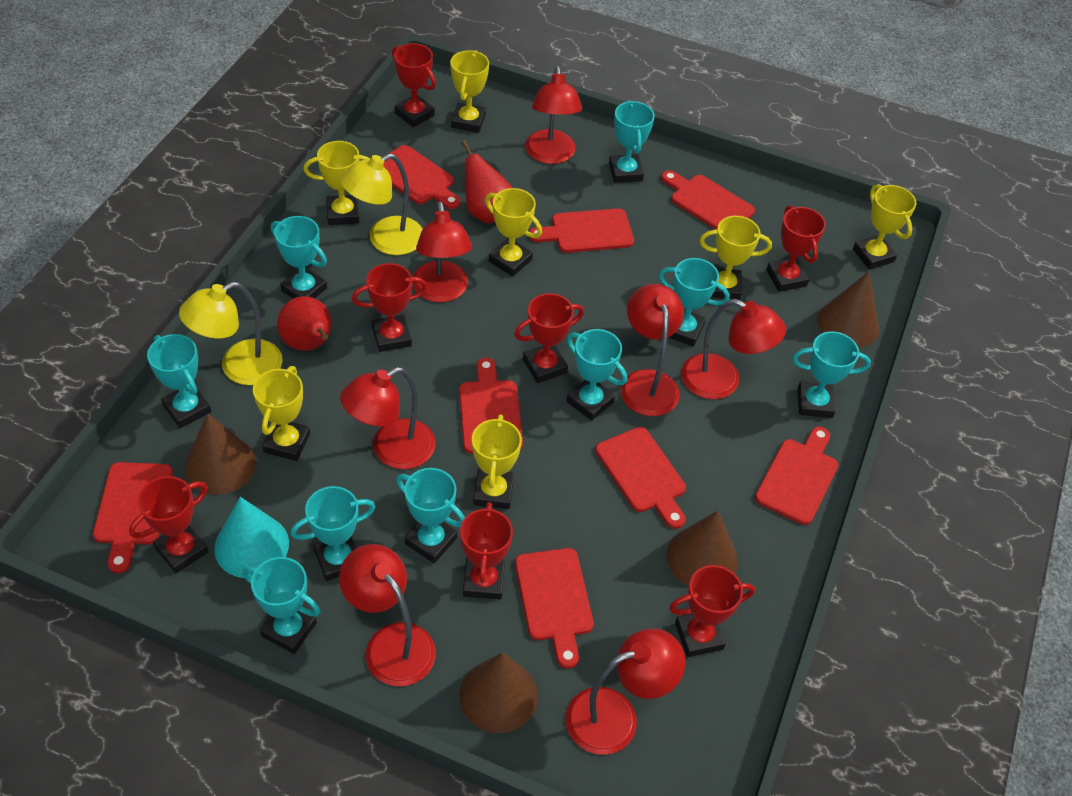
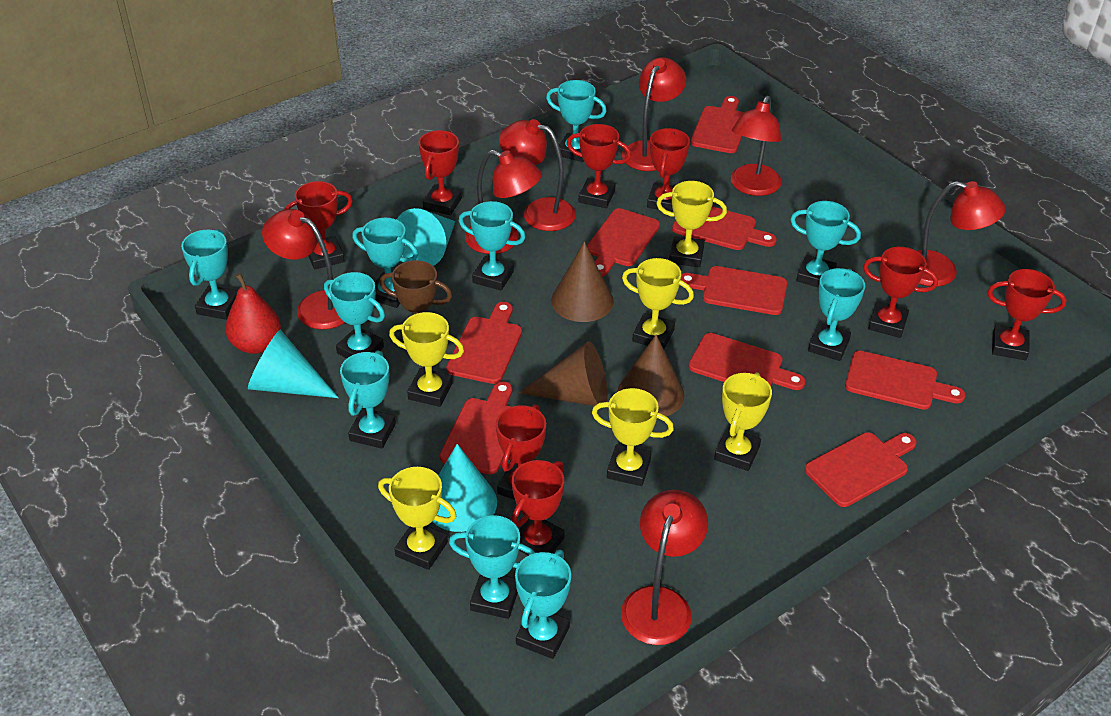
brown cone: [185,413,256,495] [459,652,538,733] [666,511,738,586] [817,272,879,348] = 4 -> [519,341,608,406] [551,242,614,322] [617,335,684,416] = 3
brown trophy: none = 0 -> [379,260,452,343] = 1
red cutting board: [93,462,173,573] [383,145,460,209] [459,358,523,454] [515,548,594,669] [529,208,634,253] [595,427,686,529] [661,170,755,230] [755,427,838,525] = 8 -> [440,381,513,474] [446,302,522,384] [587,208,660,276] [672,207,777,250] [681,266,787,315] [688,333,806,390] [690,96,744,153] [805,432,917,507] [845,351,966,410] = 9
red pear: [277,296,332,351] [461,140,512,223] = 2 -> [225,273,281,354] = 1
red trophy: [129,476,209,573] [352,263,427,352] [392,43,436,127] [460,502,513,600] [514,293,584,383] [669,565,755,657] [766,205,826,292] = 7 -> [284,181,353,269] [419,130,462,215] [496,404,546,500] [512,460,565,556] [567,124,631,208] [647,128,690,212] [863,247,938,338] [987,269,1067,360] = 8
turquoise cone: [214,497,289,578] = 1 -> [248,330,339,398] [397,208,455,266] [432,444,497,532] = 3
turquoise trophy: [147,334,211,428] [243,557,321,654] [271,216,327,299] [290,486,375,581] [396,468,465,563] [566,329,627,421] [609,100,655,183] [659,258,730,346] [792,331,871,418] = 9 -> [181,229,238,320] [324,272,385,358] [340,350,396,449] [352,218,418,308] [449,515,535,619] [459,201,526,291] [515,550,571,659] [546,80,607,162] [790,201,861,288] [808,268,865,361] = 10
yellow lamp: [179,282,283,385] [340,153,423,255] = 2 -> none = 0
yellow trophy: [253,366,310,461] [304,141,370,225] [450,50,489,133] [472,414,522,509] [485,188,542,276] [699,216,772,300] [853,184,916,270] = 7 -> [378,467,456,570] [389,312,464,407] [592,388,674,486] [622,258,694,349] [656,181,727,267] [714,372,772,471] = 6

